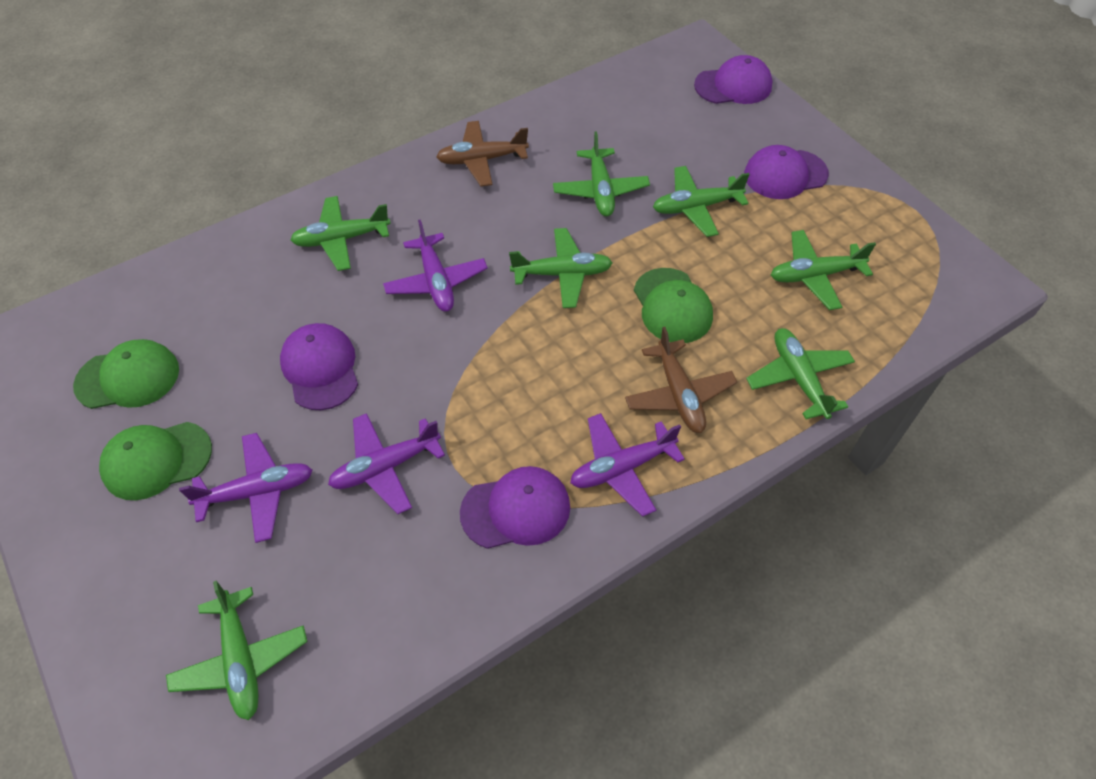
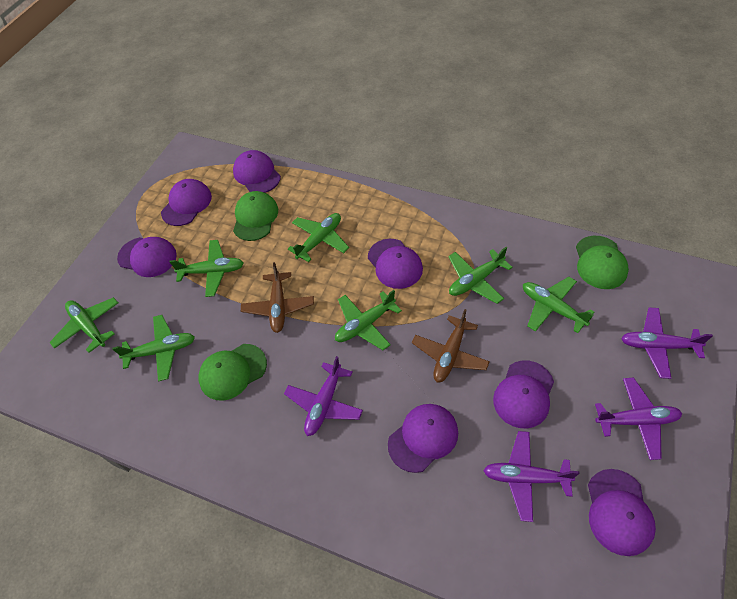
purple cap: [280,323,358,410] [460,466,570,549] [694,55,772,104] [744,145,829,199] = 4 -> [117,237,177,277] [161,179,212,226] [233,150,281,193] [368,239,423,289] [388,404,458,473] [493,360,554,428] [588,469,656,556] = 7

